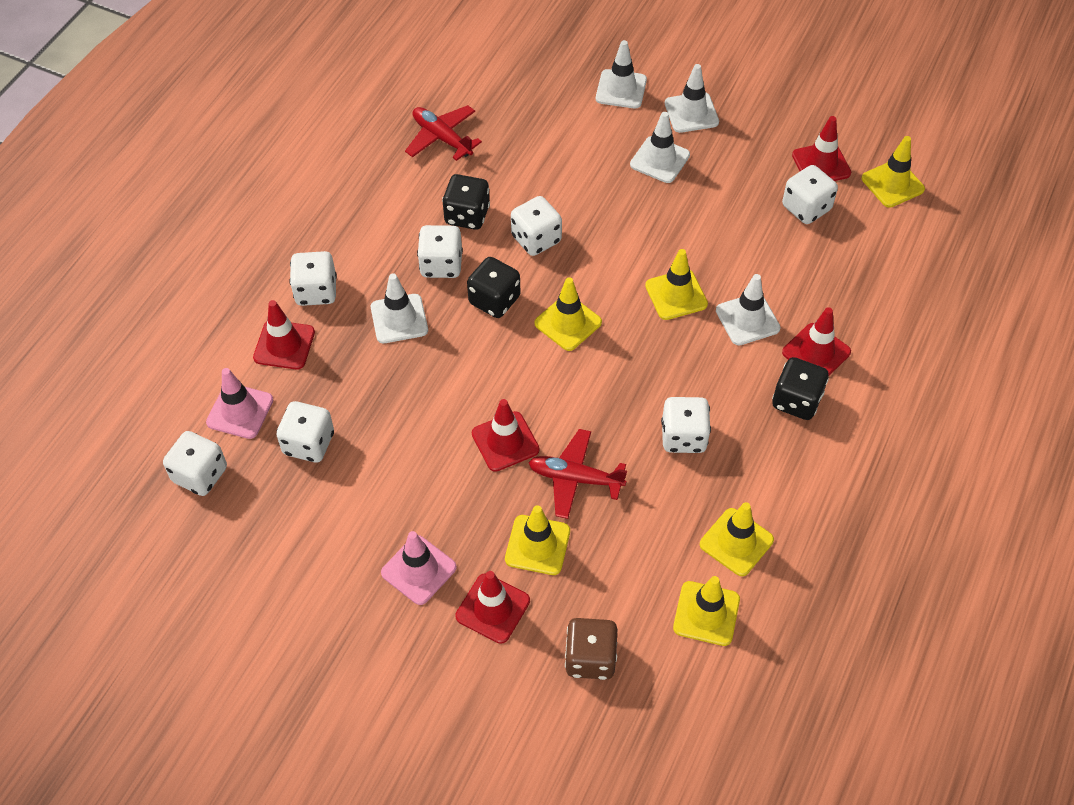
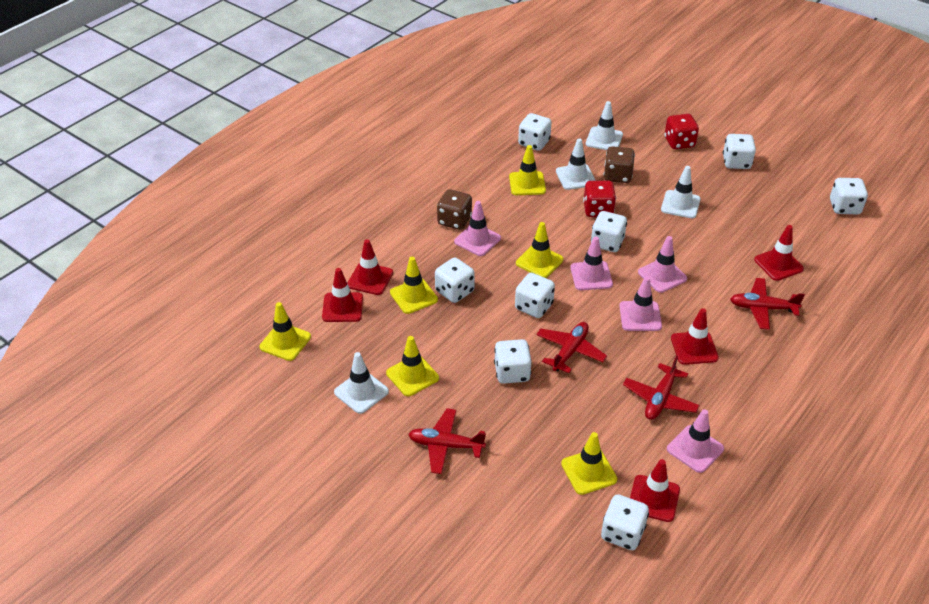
black dice: [442,174,490,230] [467,257,520,318] [772,357,829,420] = 3 -> none = 0
brown dice: [565,618,617,680] = 1 -> [437,189,472,230] [604,146,635,183] = 2
pink traffic cone: [206,368,273,439] [381,531,457,605] = 2 -> [454,201,501,256] [570,236,613,290] [619,277,662,331] [638,236,687,293] [667,409,724,473] = 5
red dice: none = 0 -> [583,181,616,217] [665,114,699,149] = 2
red plane: [405,105,482,161] [528,429,627,519] = 2 -> [408,408,486,474] [536,322,607,373] [623,355,700,420] [730,278,805,330] = 4
white dice: [163,431,227,496] [276,401,334,463] [289,251,337,306] [417,225,463,278] [511,196,562,256] [661,397,711,453] [782,165,838,224] = 7 -> [435,257,475,303] [494,339,532,384] [515,273,555,318] [518,113,552,151] [591,211,627,252] [601,494,649,550] [723,134,756,169] [830,178,868,214] = 8
white traffic cone: [371,273,428,343] [596,40,647,108] [630,112,690,183] [665,64,719,133] [716,274,781,345] = 5 -> [334,352,389,414] [556,139,596,190] [586,101,623,150] [661,166,700,218] = 4

